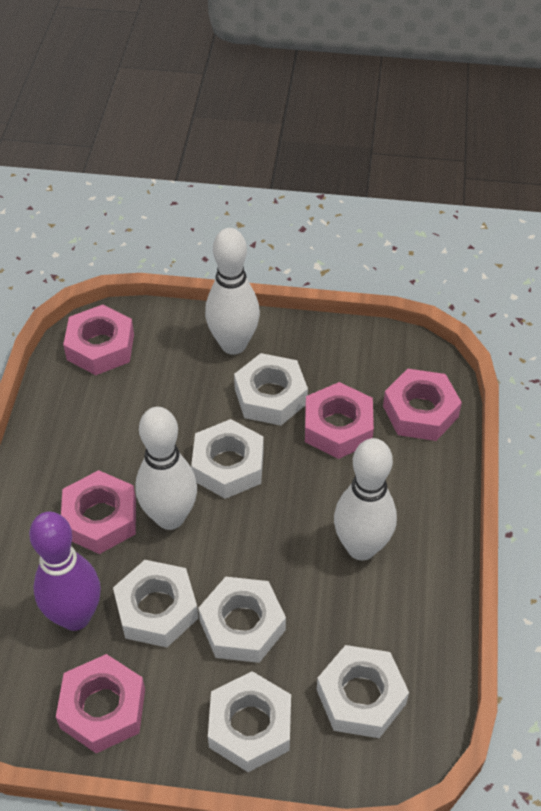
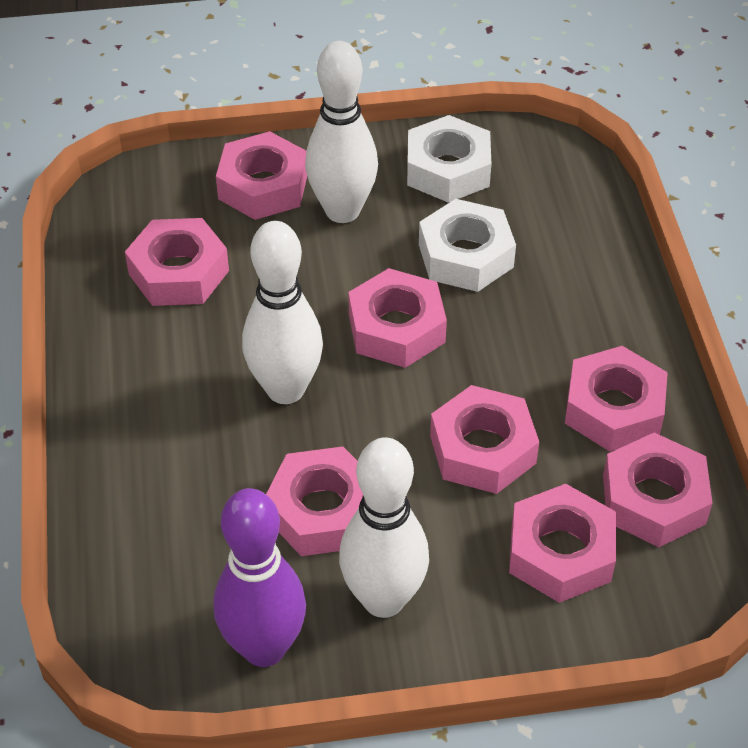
pink nut: [56,654,145,753] [61,470,136,554] [63,305,134,375] [305,382,374,459] [383,369,462,441] = 5 -> [125,218,229,306] [216,131,307,220] [266,446,363,556] [348,268,447,368] [430,385,539,494] [509,484,616,603] [565,346,668,452] [603,433,712,547] = 8
white nut: [113,560,198,647] [191,419,264,499] [198,577,286,663] [208,671,291,772] [234,353,308,426] [317,645,409,738] = 6 -> [407,115,491,203] [419,199,516,292] = 2

